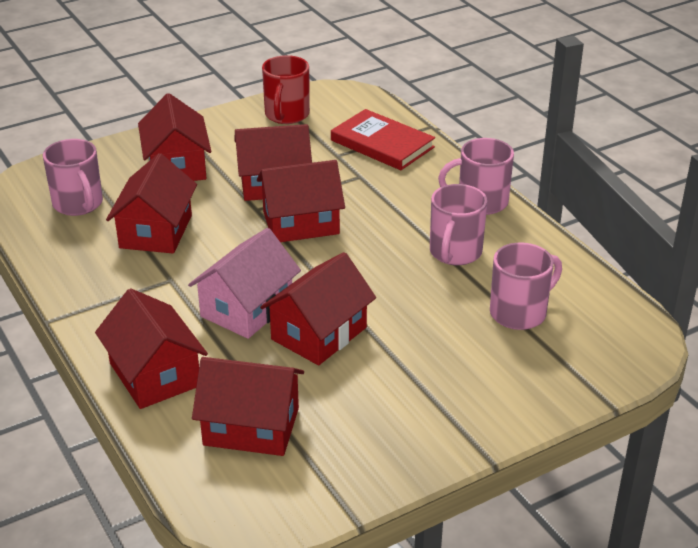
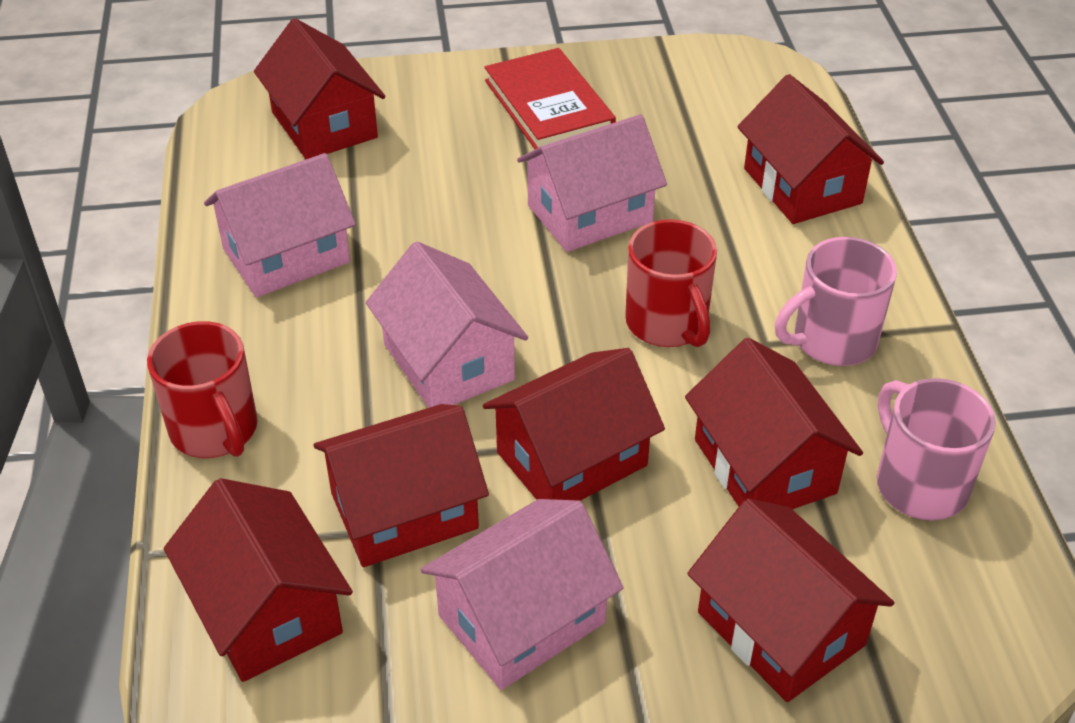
pink house: [188,228,301,339] = 1 -> [204,153,356,298] [366,241,528,408] [420,499,624,690] [517,114,667,252] = 4
pink mug: [43,139,103,216] [430,184,487,265] [438,138,514,215] [490,243,562,330] = 4 -> [775,237,897,366] [877,378,996,521] = 2
red mug: [262,55,310,124] = 1 -> [147,321,258,458] [625,219,717,347] = 2

